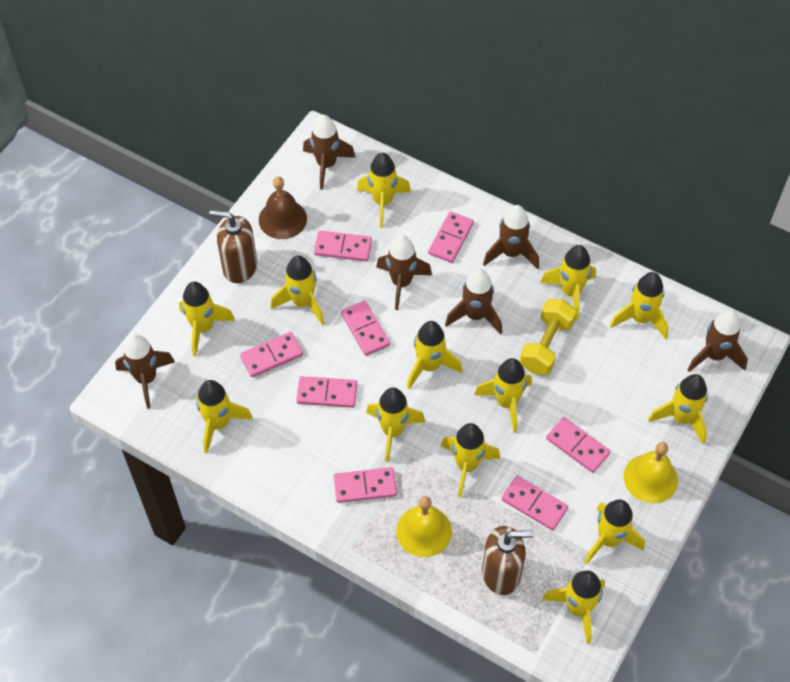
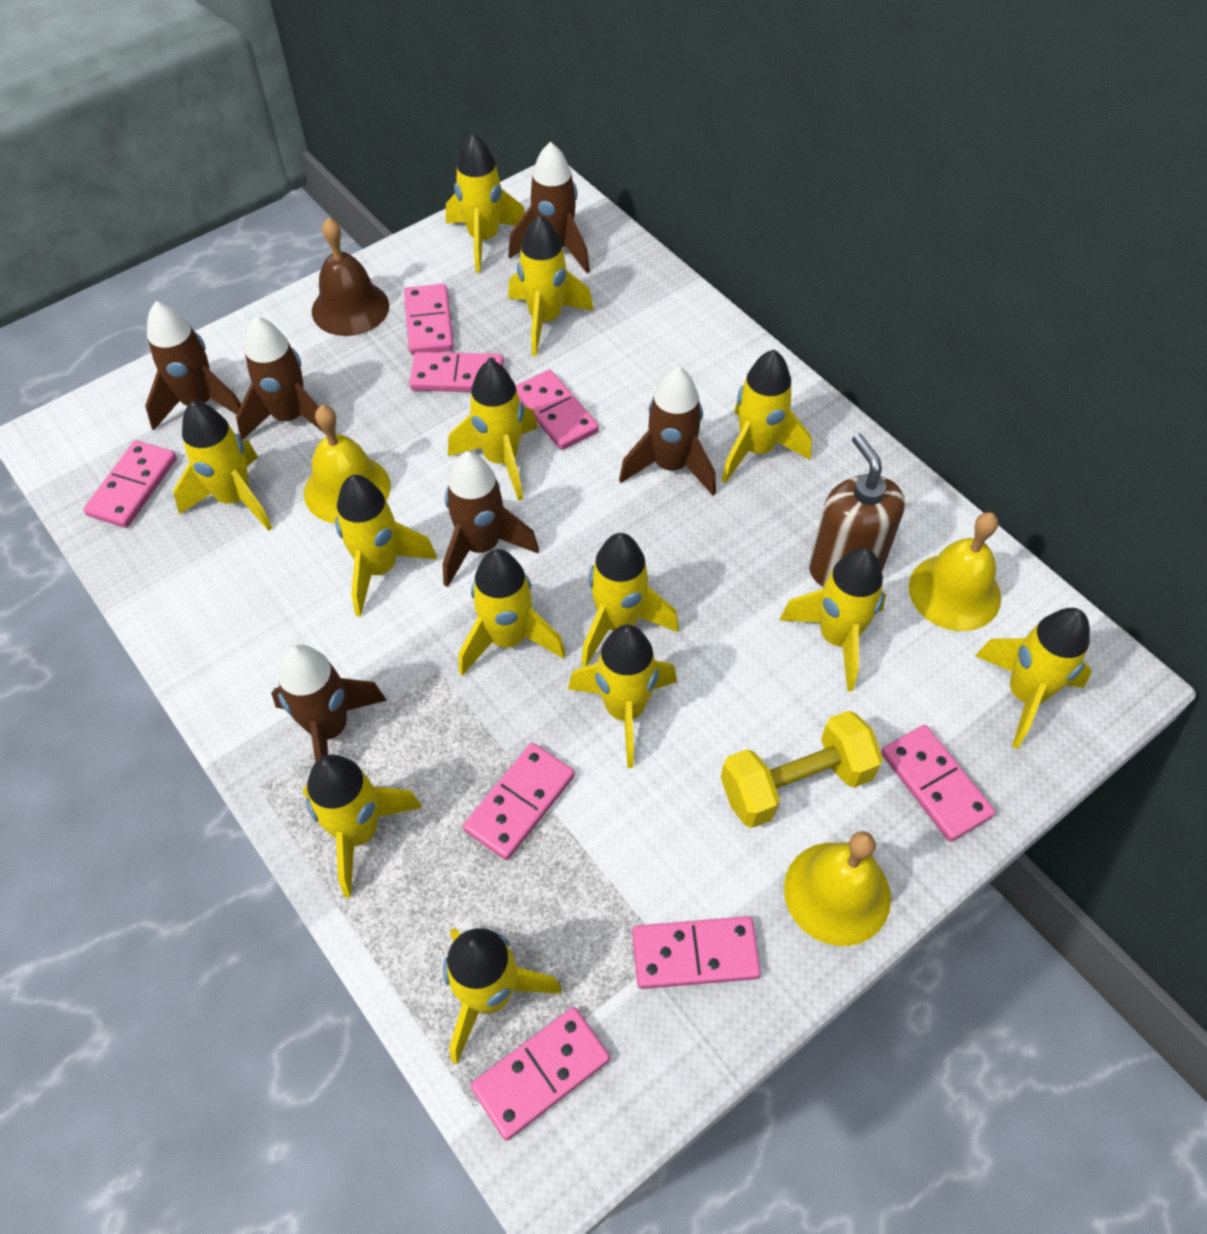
brown soap dispenser: [209,211,257,283] [482,526,534,595] = 2 -> [809,434,905,587] = 1
yellow bell: [396,496,452,557] [624,442,678,503] = 2 -> [304,405,391,524] [784,831,891,946] [909,512,1001,631] = 3

